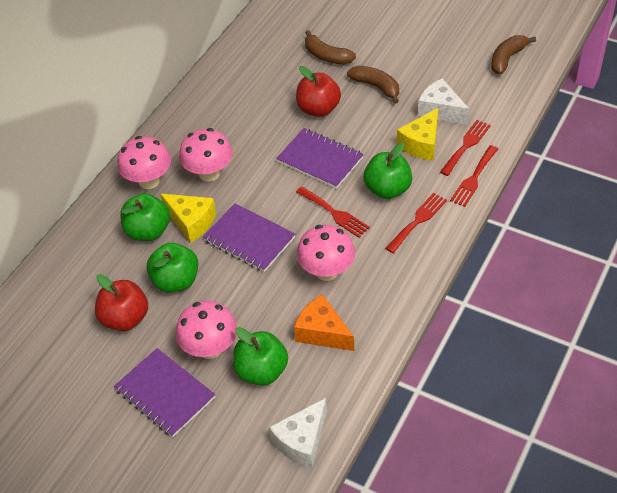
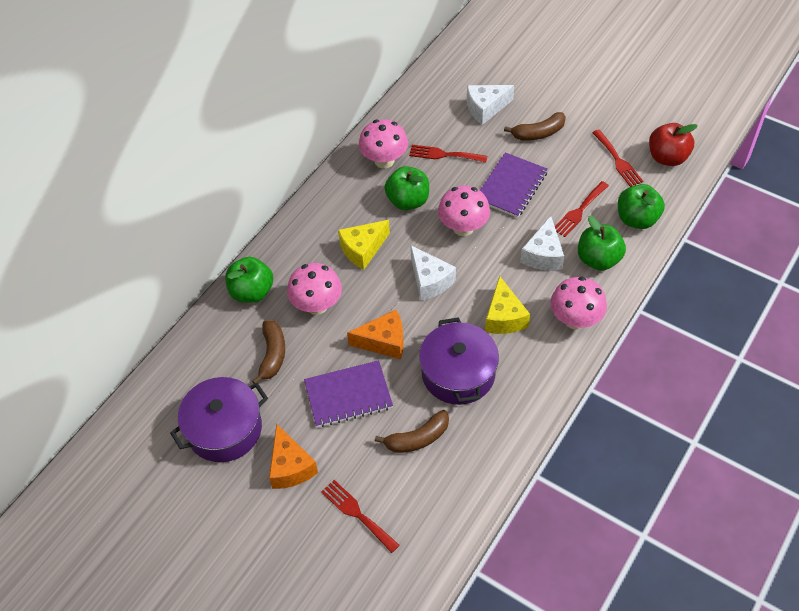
orange cheese: [294,294,354,351] = 1 -> [269,424,318,489] [347,310,404,359] = 2
purple notebook: [114,348,215,437] [203,203,295,272] [276,128,364,189] = 3 -> [304,360,393,427] [480,152,548,218] = 2
purple pot: none = 0 -> [170,377,268,462] [419,317,499,405] = 2
red apple: [95,274,148,331] [296,66,341,117] = 2 -> [649,123,698,166] = 1
white cheese: [269,398,327,468] [418,78,469,125] = 2 -> [411,245,456,301] [467,85,514,125] [520,216,564,271] = 3

